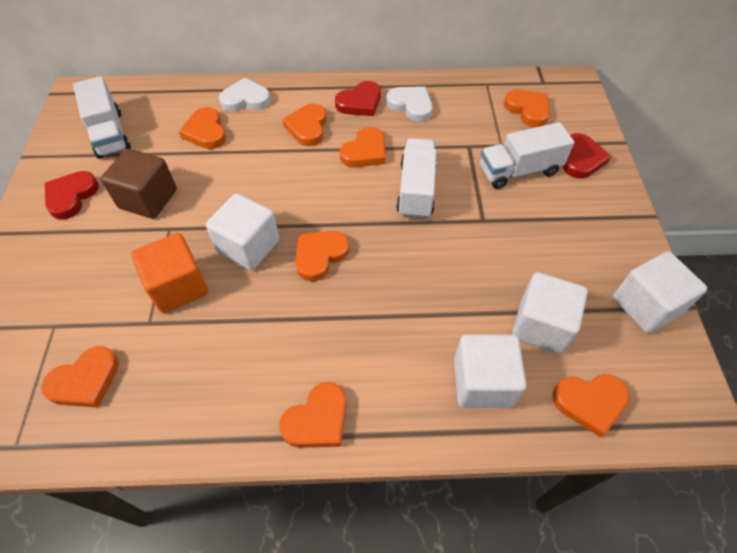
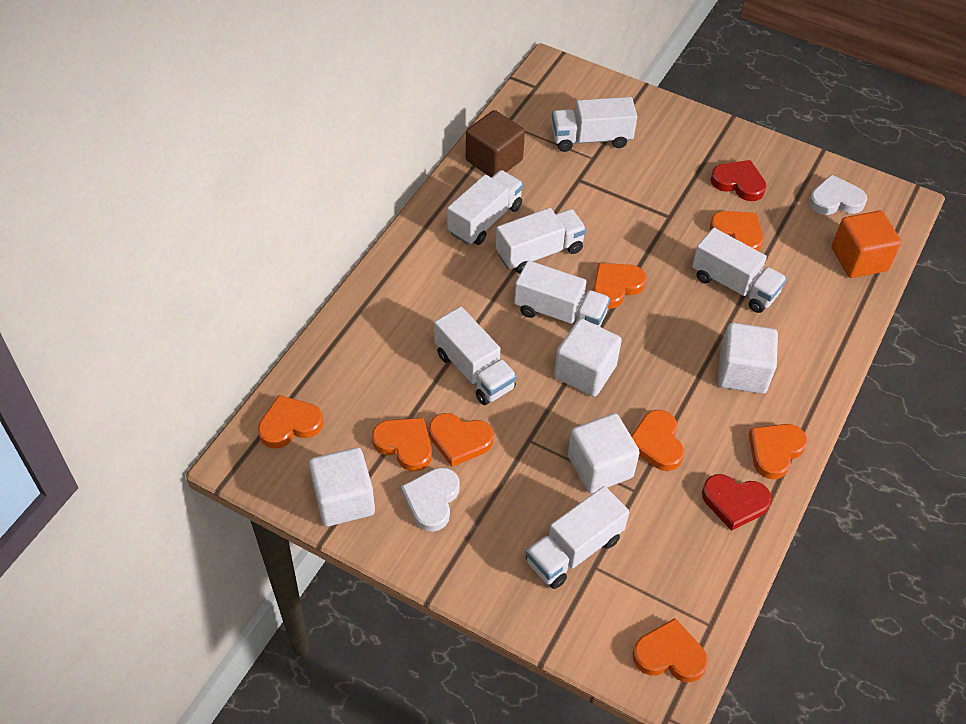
red heart: [45,171,99,220] [335,81,381,116] [563,133,611,179] = 3 -> [702,474,772,531] [710,160,766,201] = 2
white truck: [73,76,131,159] [396,138,437,219] [480,122,574,189] = 3 -> [434,307,517,405] [447,170,524,245] [496,208,587,273] [514,260,610,327] [526,486,629,589] [552,97,637,152] [692,228,787,313] = 7

